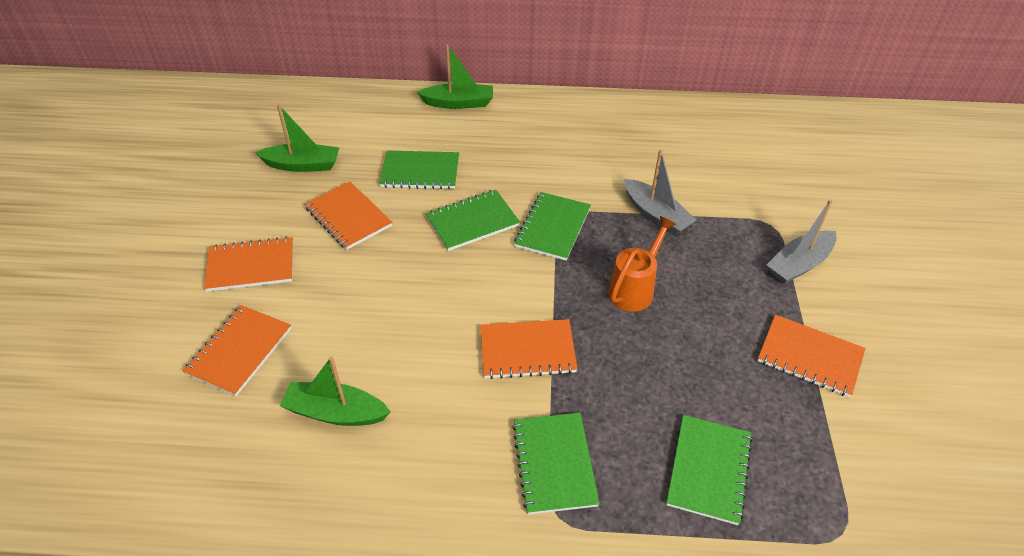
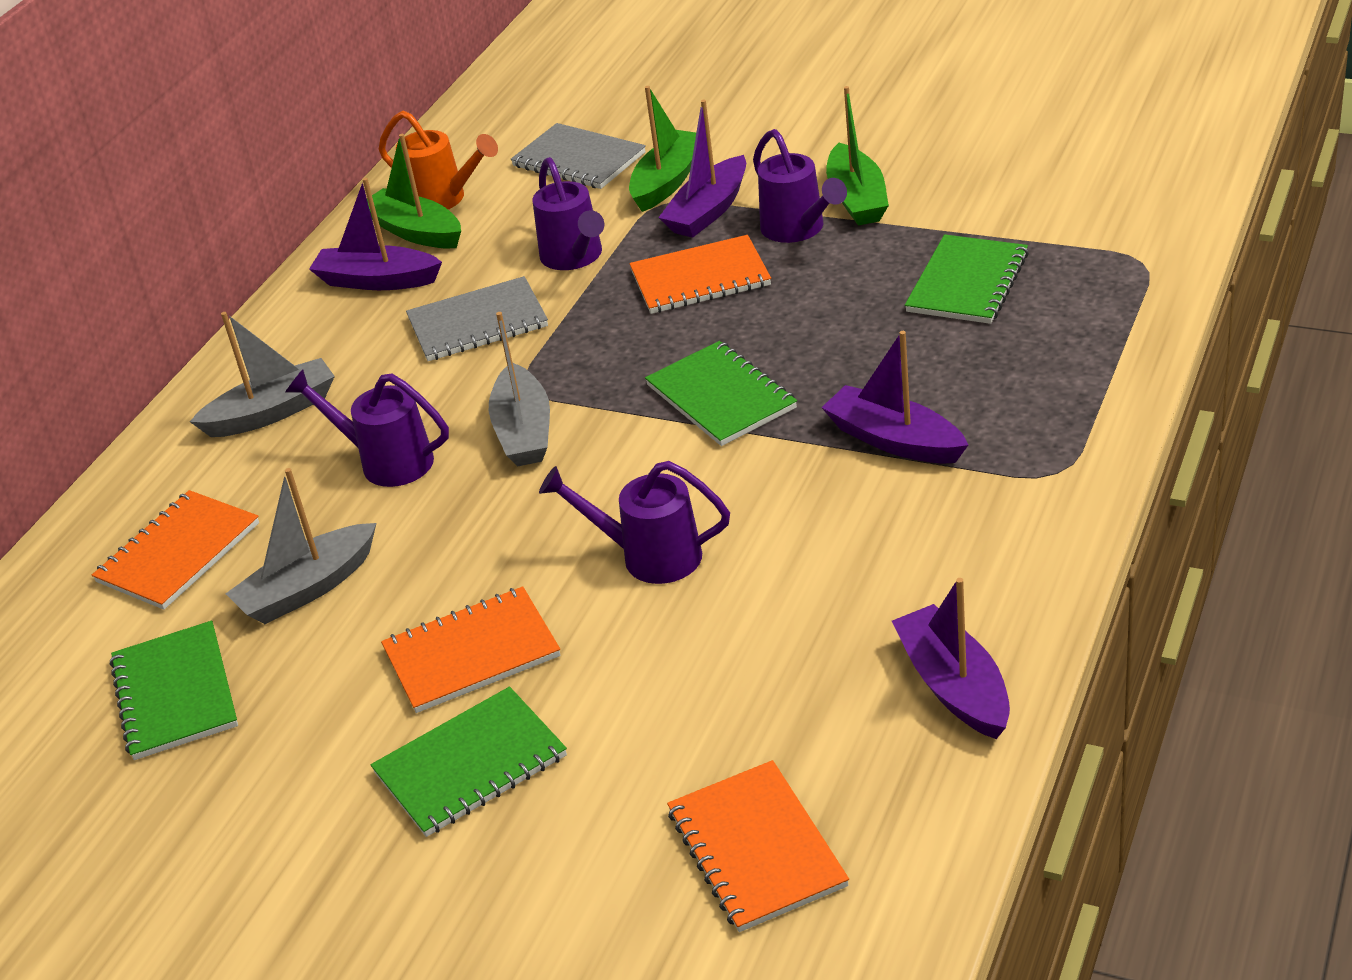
green notebook: [379,151,459,189] [426,190,520,251] [512,413,600,514] [514,192,591,261] [666,415,753,525] = 5 -> [110,621,238,760] [371,687,567,837] [645,341,797,446] [905,234,1029,324] = 4
grey boat: [624,149,696,235] [767,200,837,284] = 2 -> [190,312,335,437] [226,468,376,624] [489,312,550,466] = 3
grey notebook: none = 0 -> [406,276,548,361] [511,123,646,189] = 2
orange notebook: [183,305,292,396] [204,237,293,292] [305,181,392,250] [480,319,577,379] [758,315,866,397] = 5 -> [92,490,259,610] [381,586,560,713] [630,235,771,314] [667,760,849,932] = 4
purple boat: none = 0 -> [309,178,442,290] [658,100,746,238] [821,331,968,463] [892,578,1010,739] = 4
purple watering can: none = 0 -> [285,369,449,487] [532,157,604,270] [539,461,730,584] [753,129,847,243] = 4

